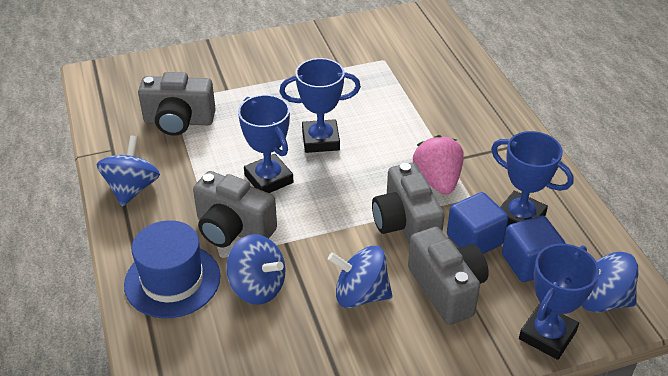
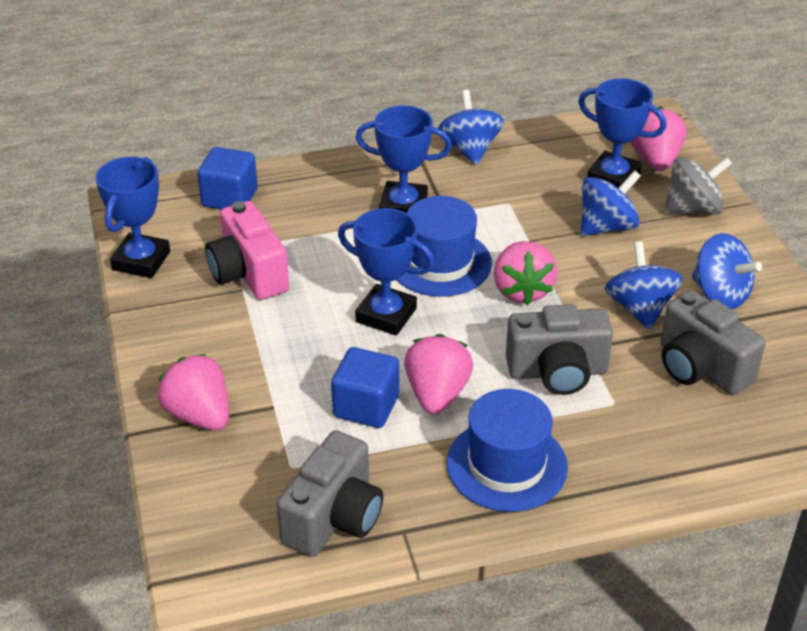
blue hat: [124,220,220,318] = 1 -> [397,196,492,297] [447,389,568,512] = 2
grey camera: [138,72,216,136] [193,171,277,248] [372,163,444,245] [408,227,489,325] = 4 -> [277,430,383,557] [506,304,613,395] [660,290,765,396] = 3
grey spinning top: none = 0 -> [664,157,732,215] = 1
pink camera: none = 0 -> [205,201,289,300] = 1
pink strawberry: [413,135,464,195] = 1 -> [158,354,229,430] [404,334,473,414] [493,241,558,305] [631,106,686,171] = 4

